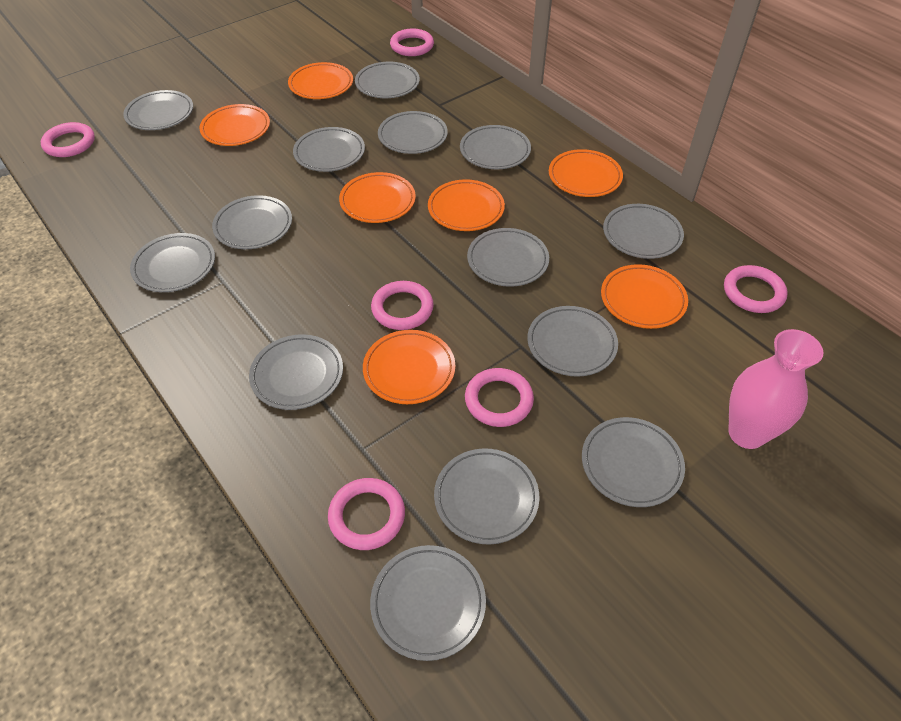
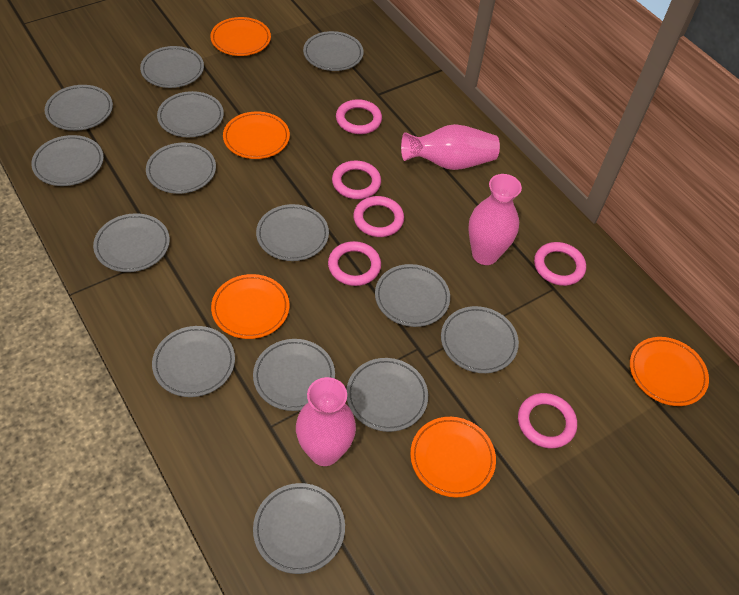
orange plate: [200,104,270,146] [288,62,353,99] [339,172,416,223] [363,330,455,404] [428,179,505,231] [549,149,623,197] [601,264,688,329] = 7 -> [210,17,271,56] [211,274,289,339] [223,112,290,159] [410,417,496,498] [630,337,709,406] = 5
pink vase: [728,329,824,449] = 1 -> [296,377,356,466] [401,124,500,170] [468,174,522,265] = 3

